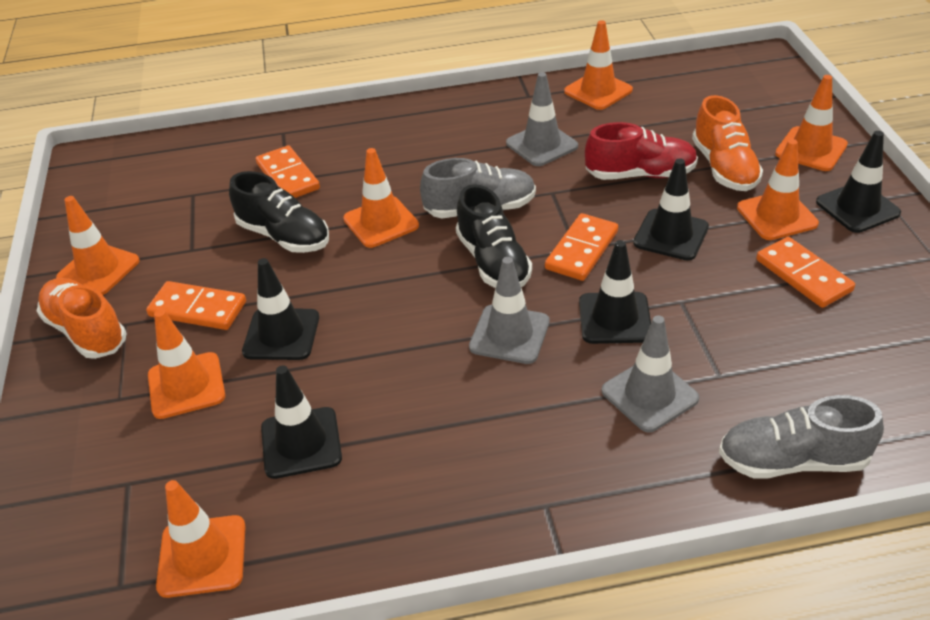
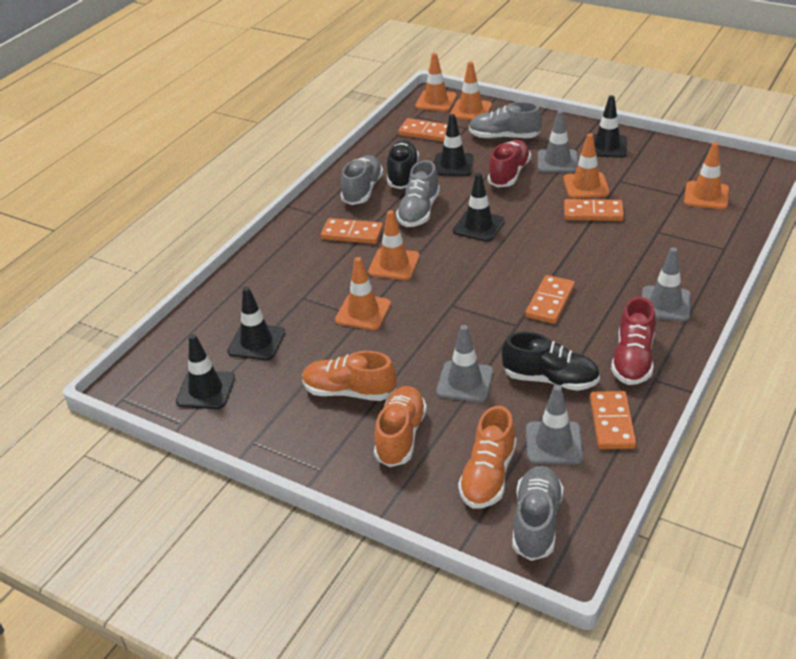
grey shoe: [420,158,536,218] [719,395,884,479] = 2 -> [341,155,383,205] [396,160,440,227] [469,102,542,139] [512,466,564,561] = 4
grey traffic cone: [469,257,550,364] [506,72,578,166] [601,316,699,432] = 3 -> [436,325,493,403] [526,385,583,464] [538,110,578,173] [642,247,691,321] = 4
orange domino: [146,281,246,330] [256,145,320,198] [545,213,618,281] [756,237,855,308] = 4 -> [321,218,383,244] [398,118,448,142] [525,275,575,324] [564,199,624,221] [590,391,636,449] = 5
orange shoe: [37,278,127,359] [692,95,763,191] = 2 -> [302,351,396,401] [374,386,427,467] [458,406,517,509] = 3
orange traffic cone: [56,196,140,295] [148,309,225,419] [156,480,246,598] [343,148,419,248] [564,20,633,110] [737,139,819,240] [775,75,848,171] = 7 -> [335,257,391,330] [368,210,420,280] [415,53,457,111] [450,62,492,120] [563,133,610,199] [684,142,729,209] = 6
red shoe: [585,122,698,180] = 1 -> [488,140,531,187] [611,297,656,385] = 2

